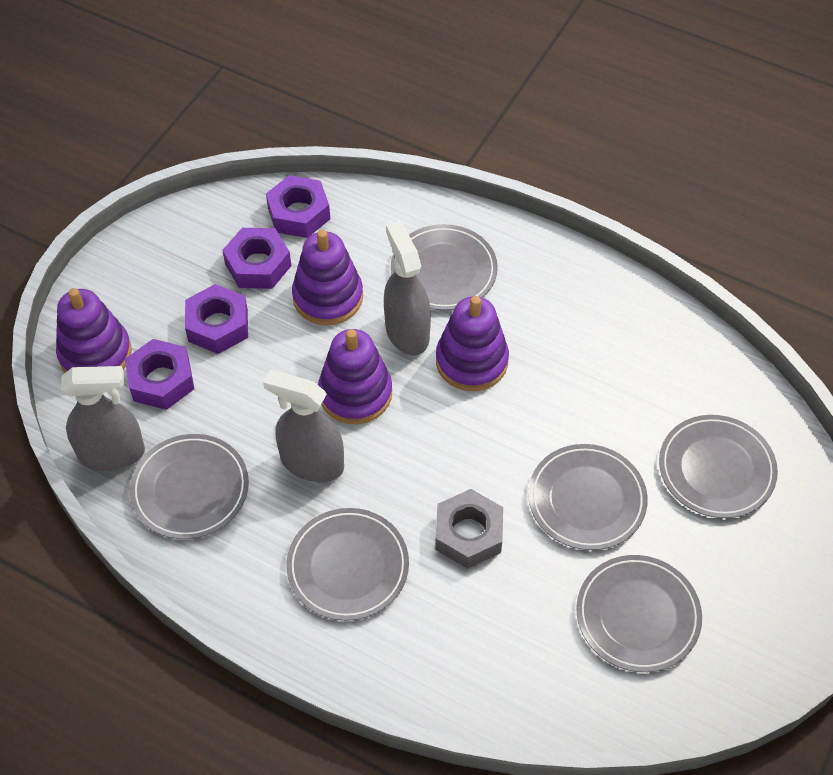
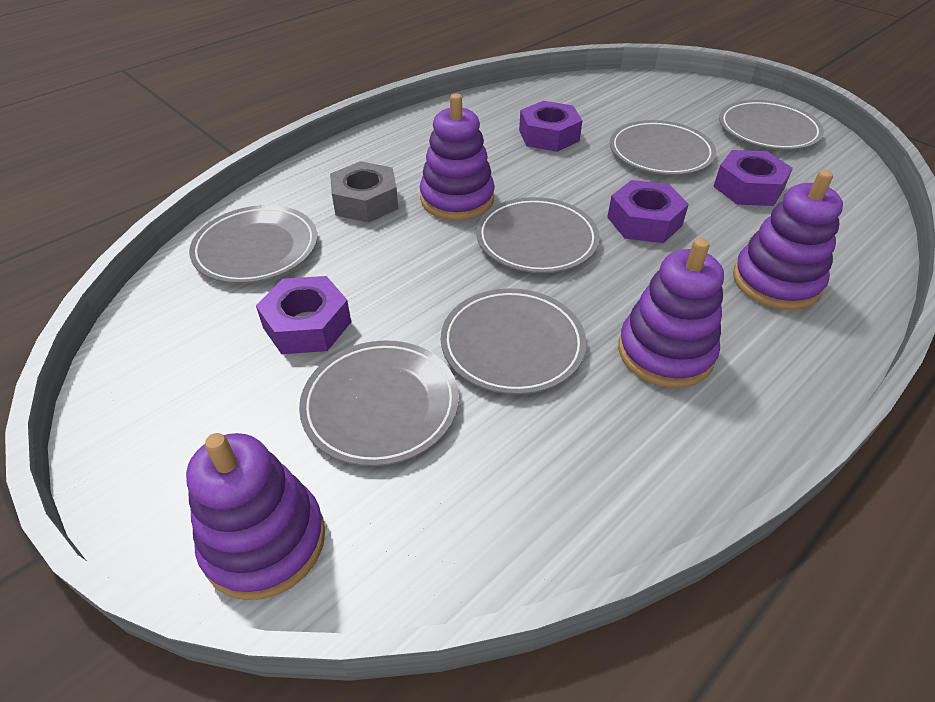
grey spray bottle: [61,366,145,471] [263,370,344,482] [384,221,431,355] = 3 -> none = 0

